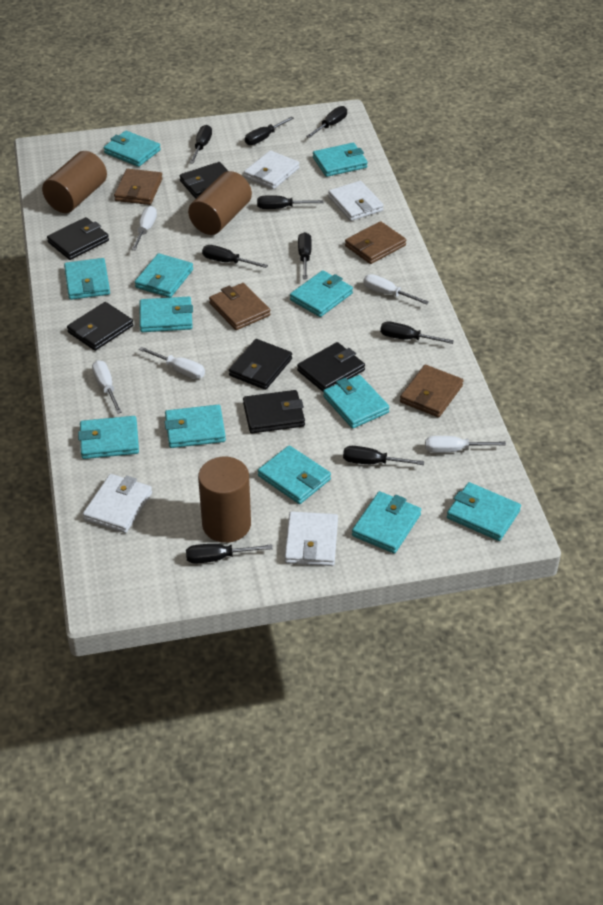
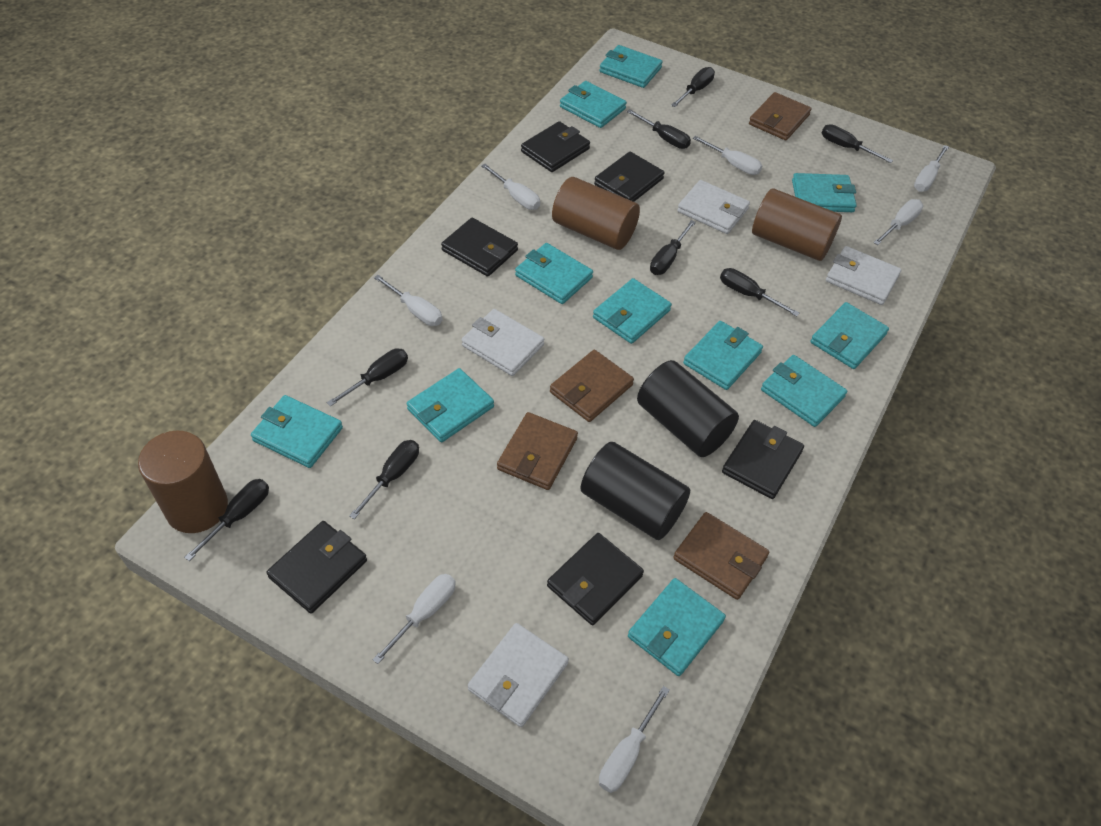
black cylinder: none = 0 -> [580,442,690,540] [637,360,739,457] = 2
black screwdriver: [186,544,273,564] [190,125,212,164] [202,245,268,268] [245,116,294,145] [257,195,324,209] [298,232,312,279] [306,106,347,138] [343,446,424,465] [380,322,454,344] = 9 -> [184,479,269,561] [327,348,408,407] [349,440,419,519] [627,109,691,149] [650,220,696,275] [671,67,715,107] [720,268,799,317] [822,124,893,163] = 8
turquoise wallet: [64,258,110,300] [78,416,139,459] [104,131,161,167] [135,253,193,298] [140,297,193,332] [165,405,226,448] [258,445,331,504] [290,270,353,317] [313,143,368,177] [323,375,390,429] [352,491,421,554] [447,482,521,541] = 12 -> [251,395,343,468] [407,368,494,442] [515,243,593,304] [560,81,627,128] [593,278,672,344] [599,45,663,88] [628,578,726,676] [683,321,763,390] [761,355,847,427] [792,173,857,212] [810,302,889,369] = 11
white screwdriver: [92,360,122,414] [131,206,157,251] [139,347,205,379] [363,274,429,305] [425,436,506,453] = 5 -> [373,574,456,664] [374,275,443,326] [481,164,540,210] [599,686,670,793] [693,136,762,175] [873,199,923,245] [914,145,949,192] = 7

